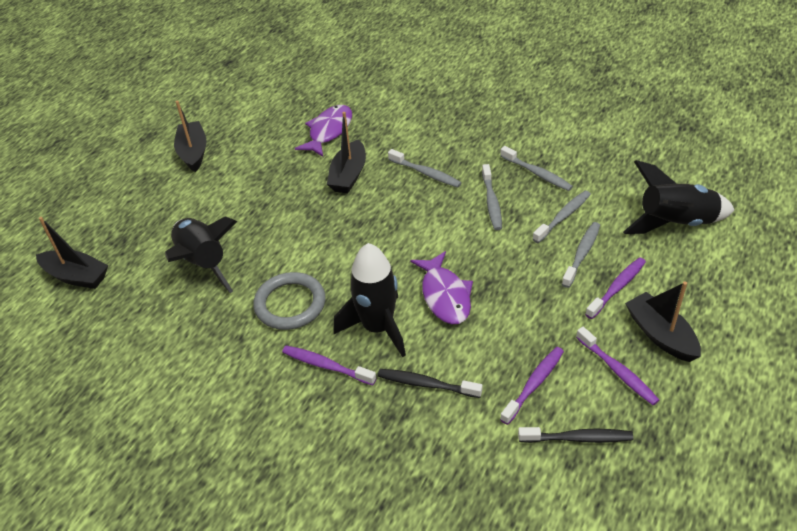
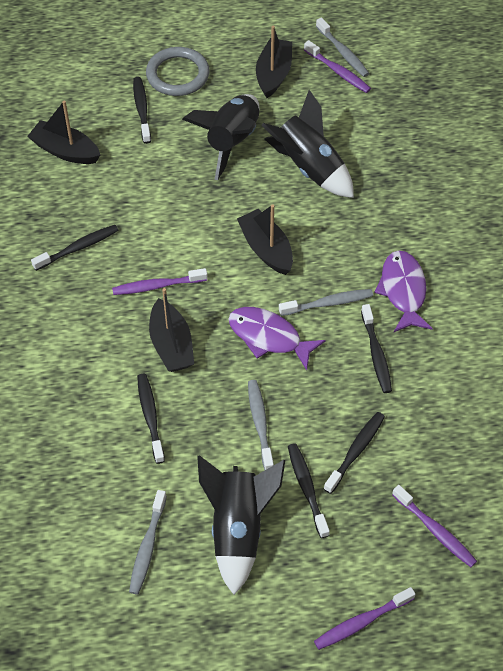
black toothbrush: [378,369,482,398] [518,427,633,443] = 2 -> [31,225,119,271] [133,77,151,144] [137,374,165,464] [288,443,330,538] [324,412,385,494] [361,304,392,393] = 6
grey toothbrush: [388,149,461,188] [482,164,502,230] [500,146,573,191] [533,190,591,243] [562,222,600,288] = 5 -> [129,490,167,595] [248,380,274,470] [279,289,373,316] [316,17,369,77] = 4

